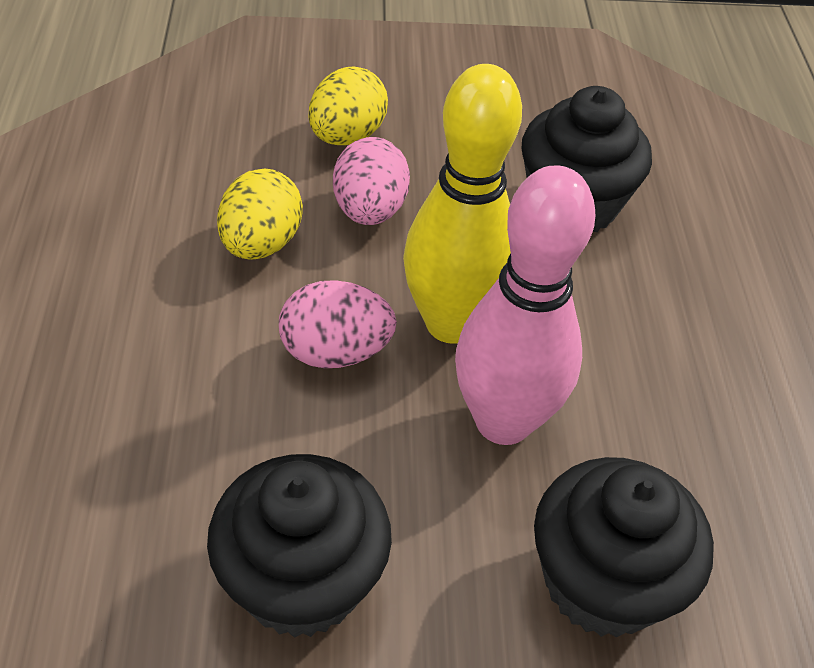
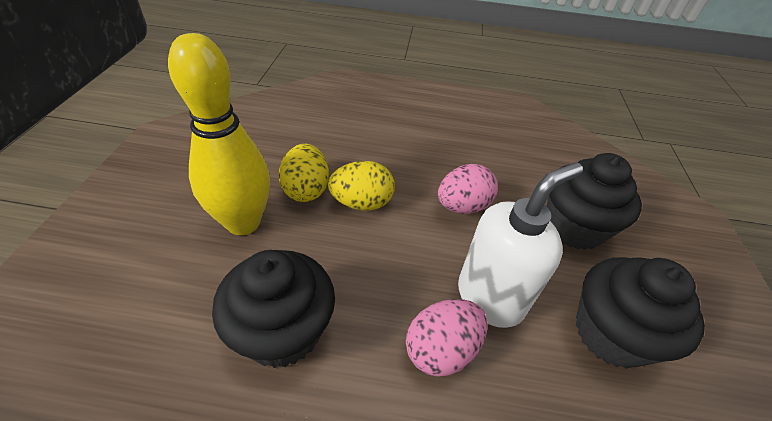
pink bowling pin: [455,165,595,445] = 1 -> none = 0
white soap dispenser: none = 0 -> [458,162,583,328] = 1

